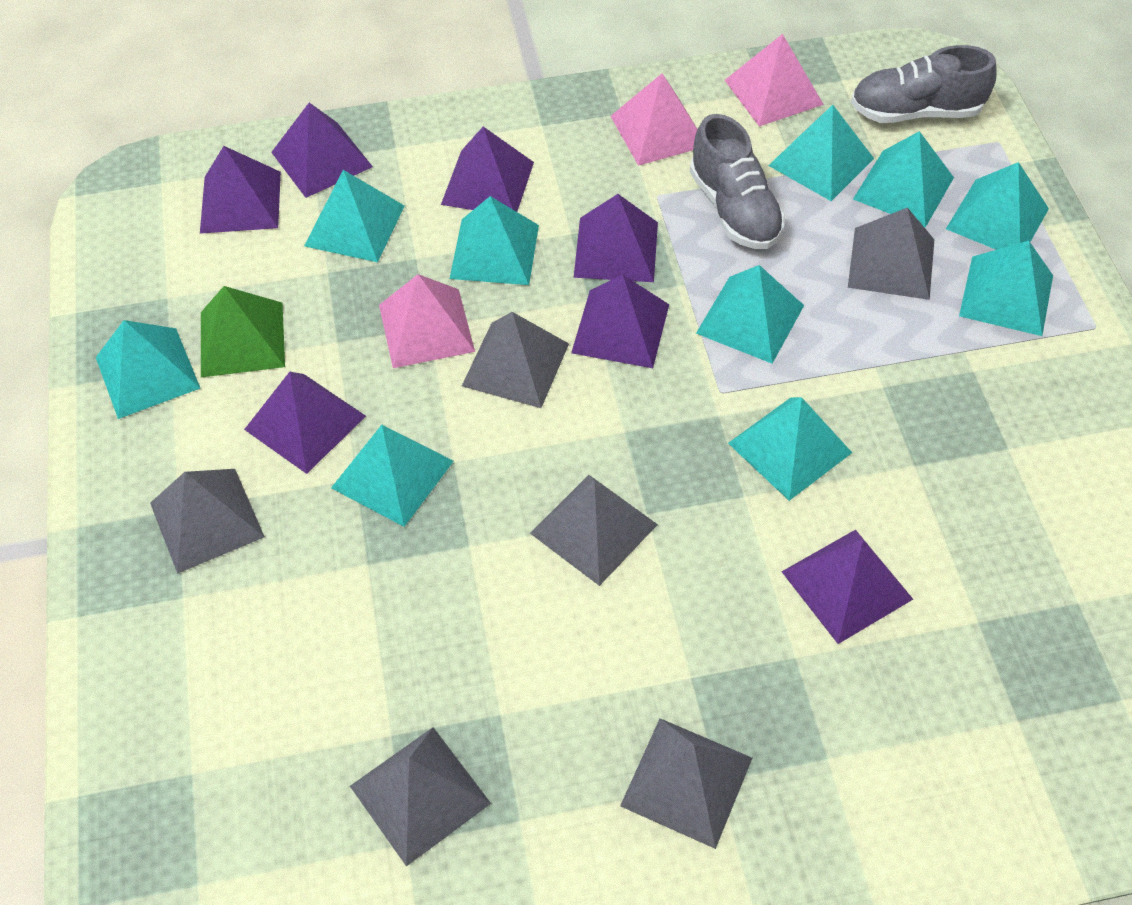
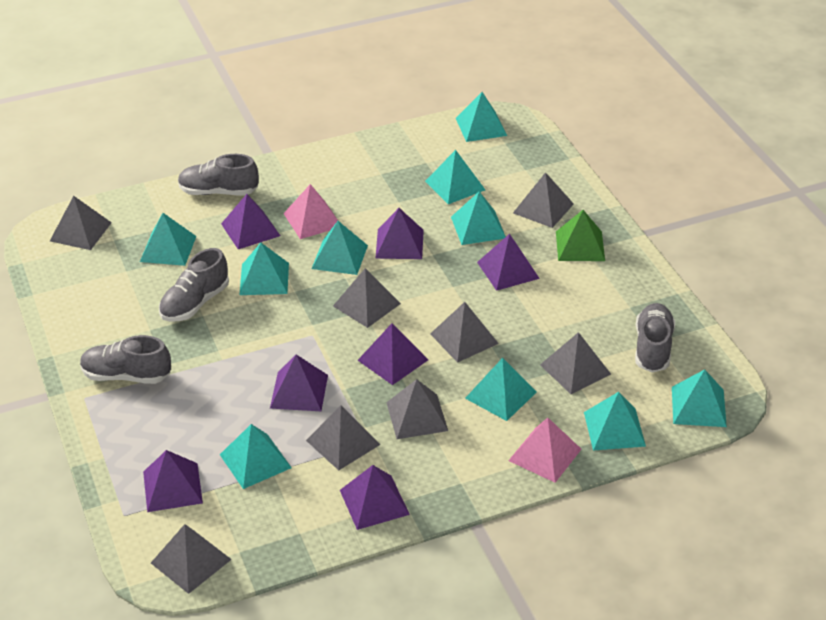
grey pyramid: [150,469,265,574] [350,727,491,866] [462,312,569,408] [530,475,658,586] [620,718,752,849] [848,207,934,300] = 6 -> [50,196,112,250] [151,524,232,594] [306,406,381,470] [333,268,401,328] [386,379,448,439] [430,302,499,363] [513,172,574,228] [540,332,611,394] = 8
grey shoe: [690,114,786,249] [851,45,997,123] = 2 -> [80,335,171,384] [159,248,229,321] [178,154,259,195] [635,303,675,373] = 4
pink pyramid: [379,274,475,368] [611,74,698,166] [725,34,824,126] = 3 -> [283,184,338,239] [508,418,581,483] = 2

